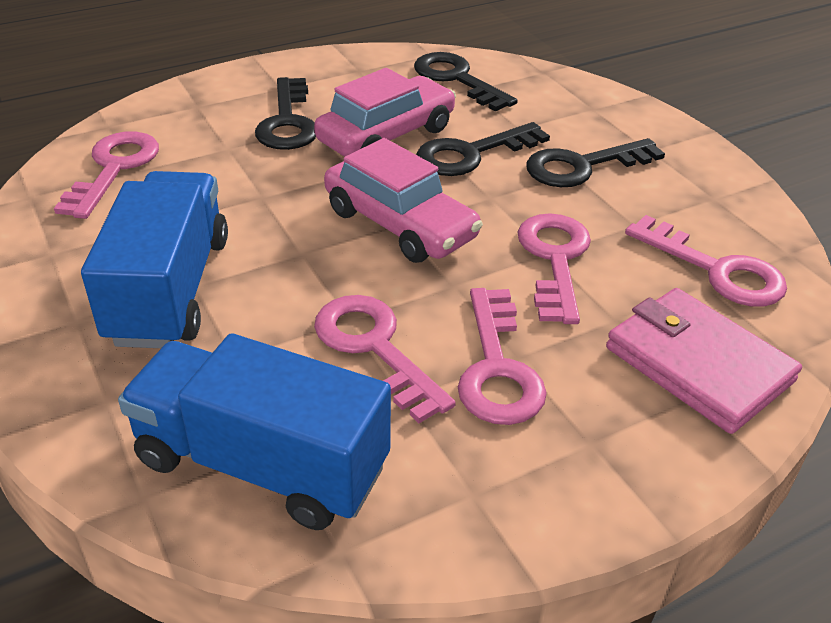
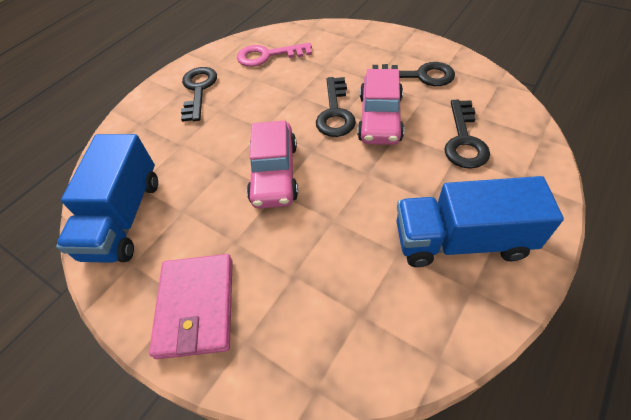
pink key: [54,132,159,219] [314,295,456,423] [458,288,547,425] [518,213,591,324] [625,215,787,307] = 5 -> [237,43,312,67] = 1

